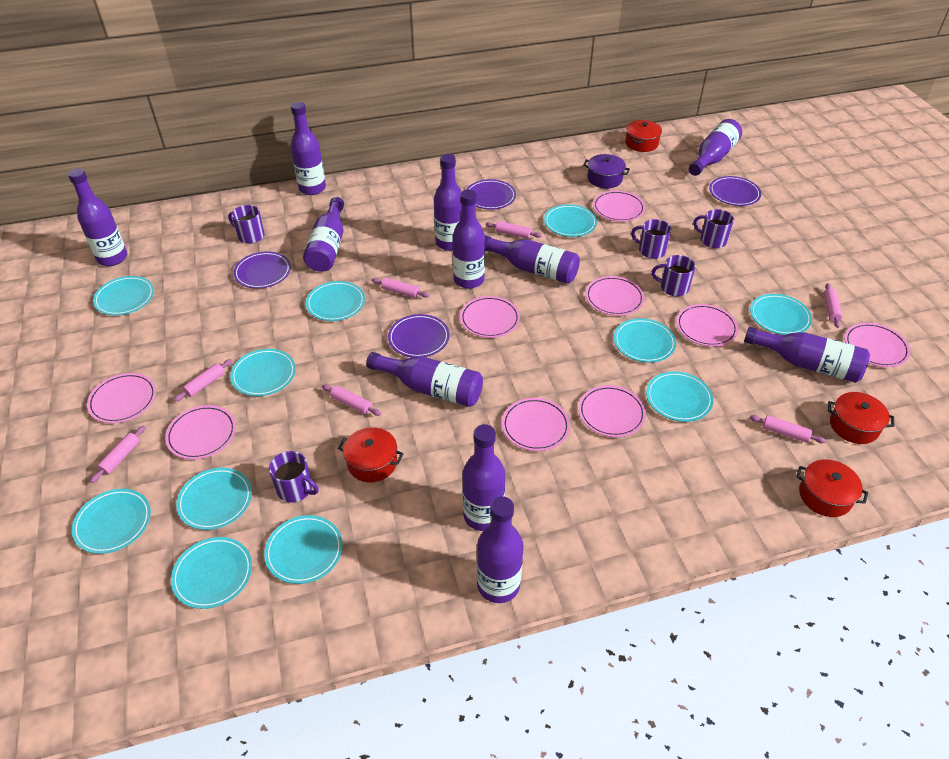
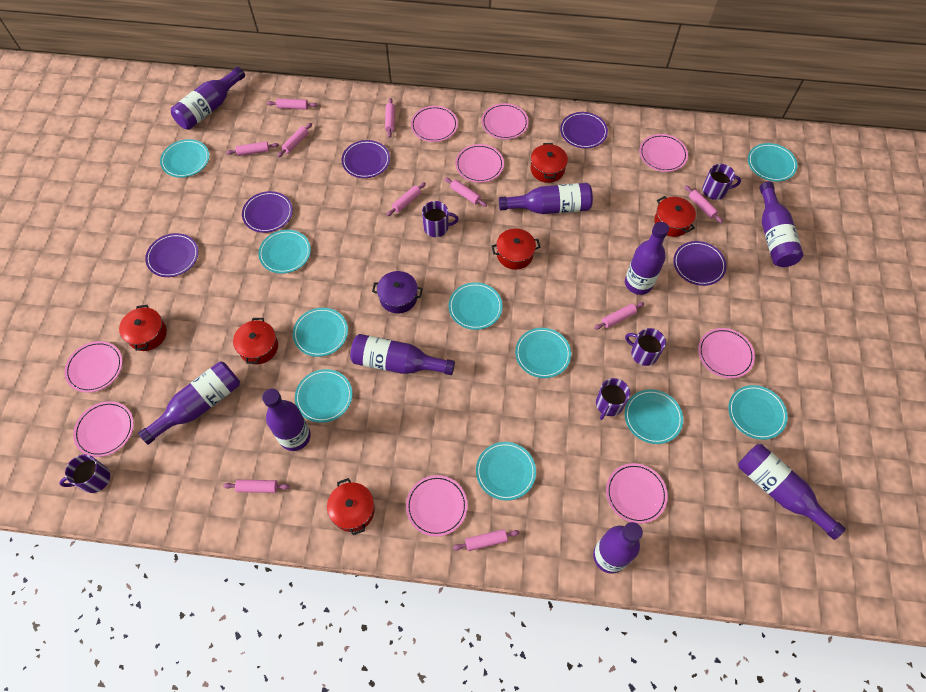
pink rolling pin: [90,426,145,483] [174,359,232,402] [322,385,381,416] [372,278,429,298] [486,221,542,239] [750,415,826,443] [823,283,842,328] = 7 -> [223,480,290,493] [226,141,279,156] [267,99,317,110] [278,123,312,157] [385,98,395,138] [387,182,426,216] [444,177,487,207] [453,529,520,551] [594,302,644,330] [684,185,723,223] = 10
purple bottle: [68,168,127,266] [291,102,326,195] [303,197,344,272] [366,352,483,407] [434,154,462,251] [453,190,485,289] [462,424,506,531] [477,496,523,603] [485,235,580,284] [689,119,742,176] [744,327,870,383] = 11 -> [138,361,240,445] [171,67,245,130] [262,389,311,451] [350,334,455,375] [499,183,593,214] [593,522,643,574] [625,222,669,295] [738,444,846,540] [760,181,803,267] = 9
purple plate: [233,251,291,289] [388,314,449,357] [466,179,516,210] [709,176,761,206] = 4 -> [145,233,199,277] [242,191,293,233] [342,140,390,178] [560,112,608,148] [673,241,727,286] = 5
red pot: [338,427,404,482] [625,120,662,152] [796,459,868,517] [828,392,894,444] = 4 -> [119,305,167,351] [233,318,278,364] [327,478,375,535] [492,229,540,270] [530,143,568,183] [654,196,696,237] = 6
turquoise plate: [72,489,151,554] [93,276,154,316] [171,537,252,609] [176,468,252,530] [230,349,296,396] [264,515,343,584] [306,281,365,321] [544,204,597,237] [614,318,676,363] [646,371,713,422] [750,294,812,335] = 11 -> [160,139,209,178] [258,230,311,274] [293,308,348,357] [295,369,352,423] [449,282,503,330] [476,442,536,501] [515,328,571,378] [625,389,683,444] [728,385,788,440] [748,143,797,182] = 10

